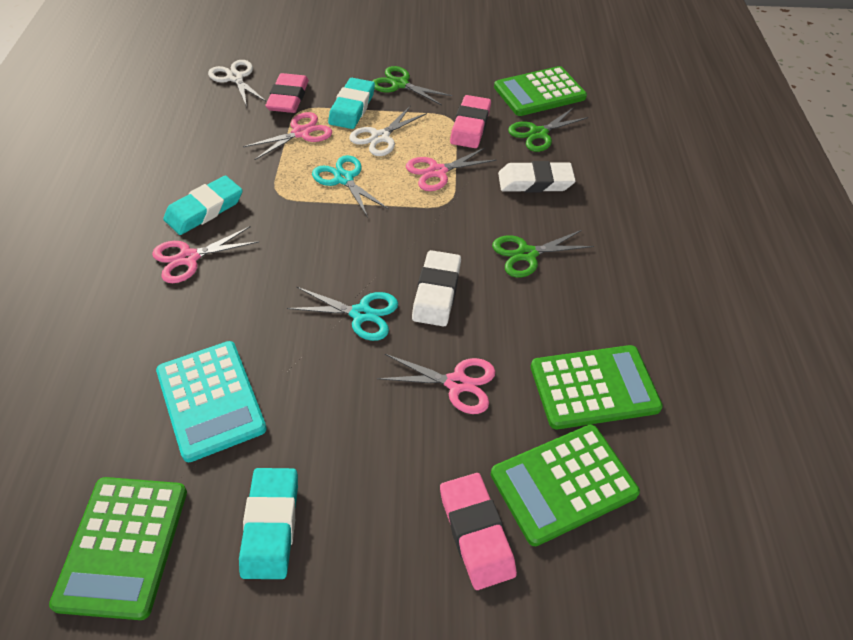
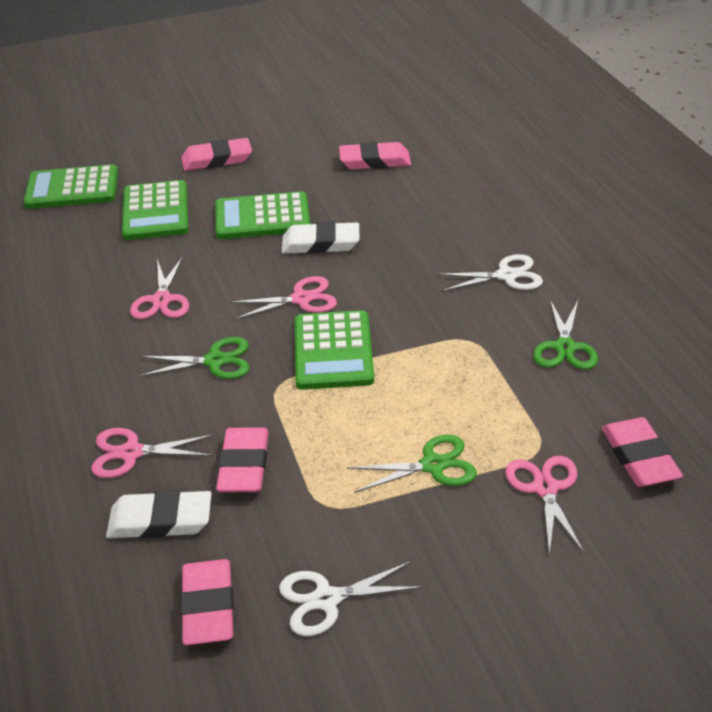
pink eraser: [265,73,309,113] [440,473,517,590] [450,95,491,148] = 3 -> [181,138,252,171] [181,559,234,645] [216,427,269,492] [339,142,411,169] [602,417,683,487] = 5
turquoise calculator: [156,341,267,462] = 1 -> none = 0
turquoise eraser: [163,176,243,235] [239,468,298,579] [328,78,375,129] = 3 -> none = 0
turquoise scissors: [287,287,398,341] [312,155,389,217] = 2 -> none = 0

